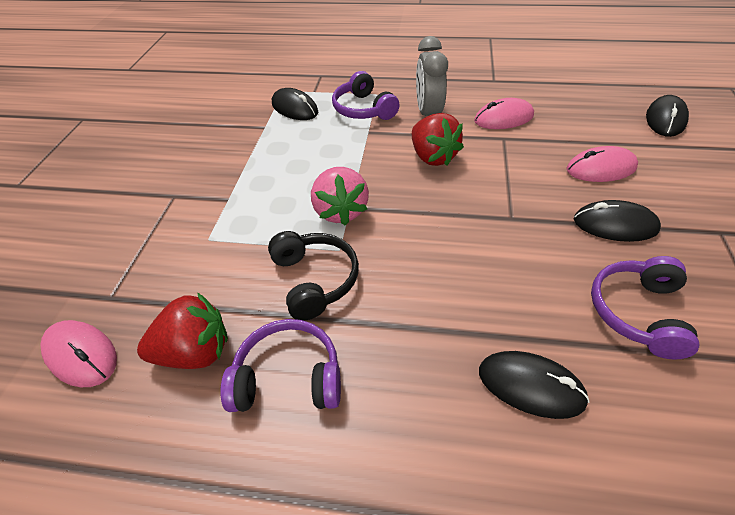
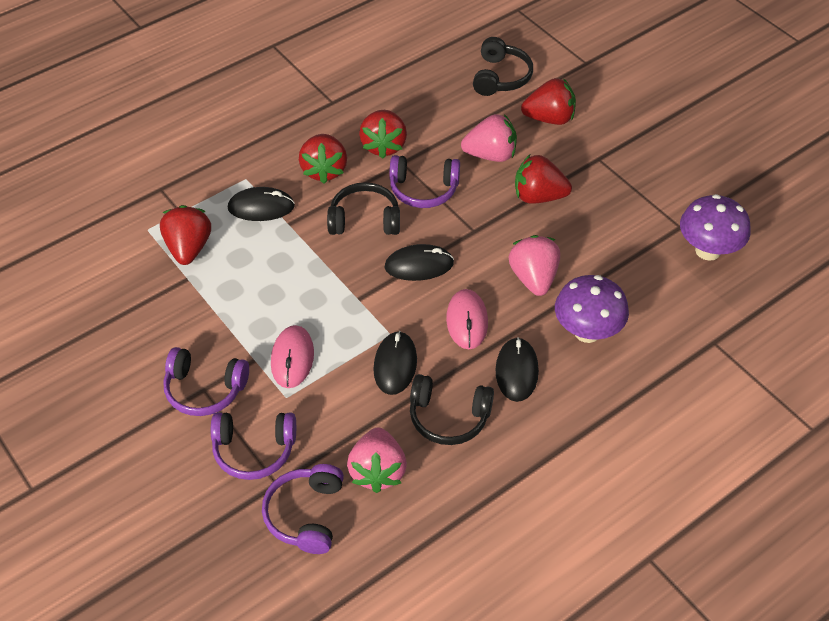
black headphones: [268,231,359,321] = 1 -> [327,182,400,235] [410,374,494,445] [473,37,533,96] = 3
grey clock: [416,36,448,116] = 1 -> none = 0
pink mouse: [40,320,117,387] [474,98,534,129] [566,146,638,182] = 3 -> [271,325,314,388] [446,289,488,349] = 2
pink strawberry: [311,167,369,226] = 1 -> [347,428,407,493] [461,114,517,162] [509,235,560,296] = 3
purple headphones: [220,319,341,412] [332,71,400,120] [591,256,699,359] = 3 -> [163,347,249,416] [211,412,296,480] [262,464,344,554] [389,155,460,208] = 4
purple mushroom: none = 0 -> [555,275,629,343] [680,194,751,261] = 2
red strawberry: [137,292,228,369] [412,113,464,166] = 2 -> [160,205,211,265] [299,134,347,184] [359,110,407,159] [515,155,572,204] [521,78,576,125] = 5

